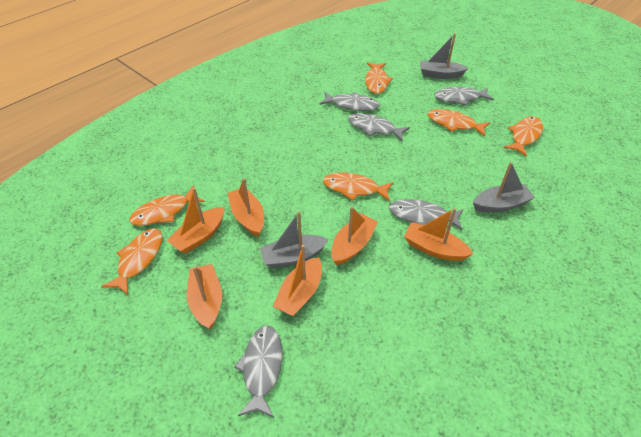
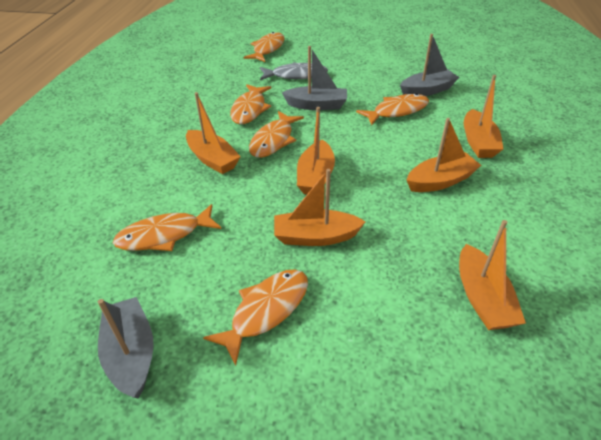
grey fish: [234,326,282,418] [319,92,380,111] [348,113,410,141] [389,199,463,230] [434,87,494,106] = 5 -> [260,62,328,80] = 1

